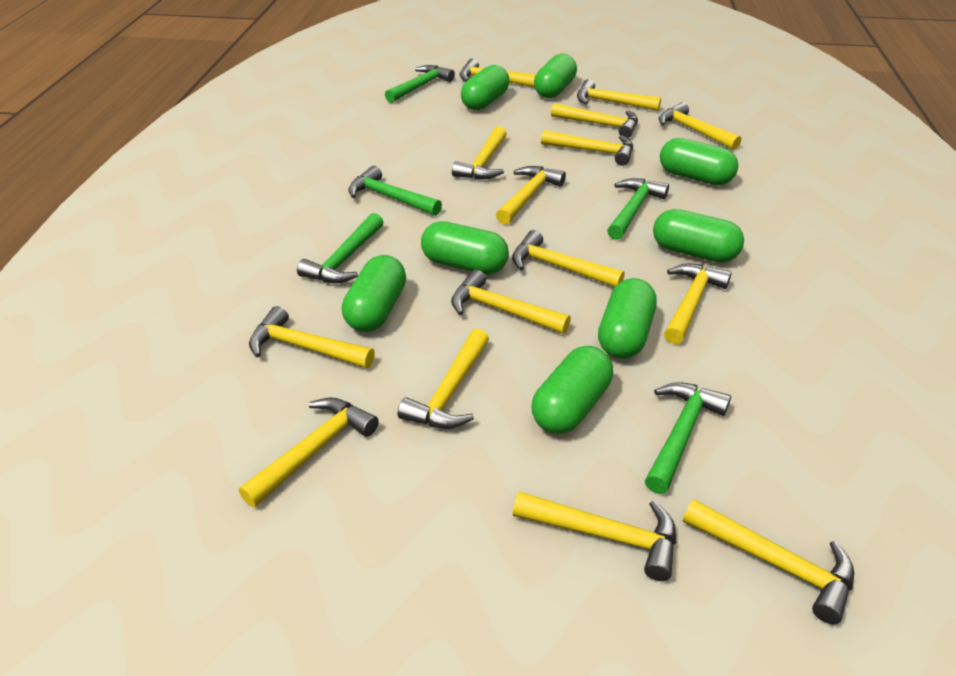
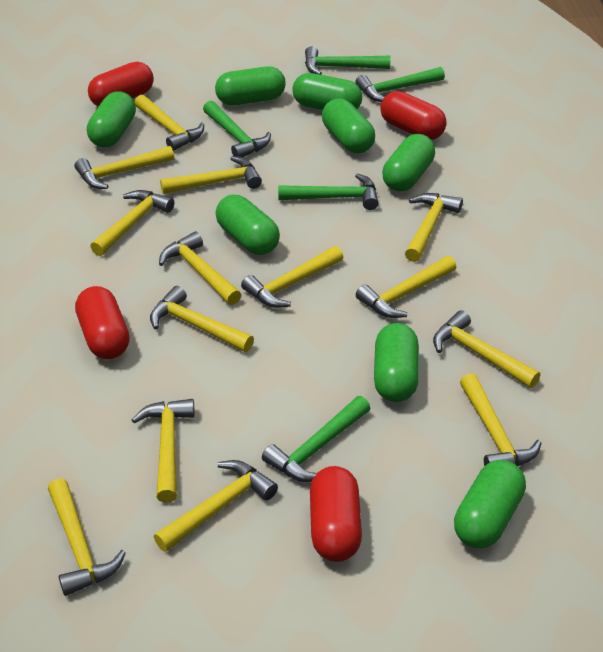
red capsule: none = 0 -> [75,286,130,359] [88,62,154,107] [310,466,362,562] [380,91,447,140] = 4
yellow hammer: [239,397,379,507] [249,306,375,368] [398,329,489,429] [451,270,571,334] [452,126,507,180] [459,58,536,87] [496,166,566,224] [512,230,625,287] [513,491,676,581] [541,130,633,166] [551,103,638,138] [577,79,661,111] [659,102,741,150] [664,263,732,344] [683,499,854,625] = 15 -> [48,478,126,596] [75,146,174,189] [90,190,174,256] [132,399,195,503] [135,95,204,151] [150,286,254,352] [154,460,278,552] [159,232,241,305] [160,156,262,194] [241,246,344,308] [356,256,456,318] [405,193,463,262] [433,310,540,388] [460,373,542,466] = 14

